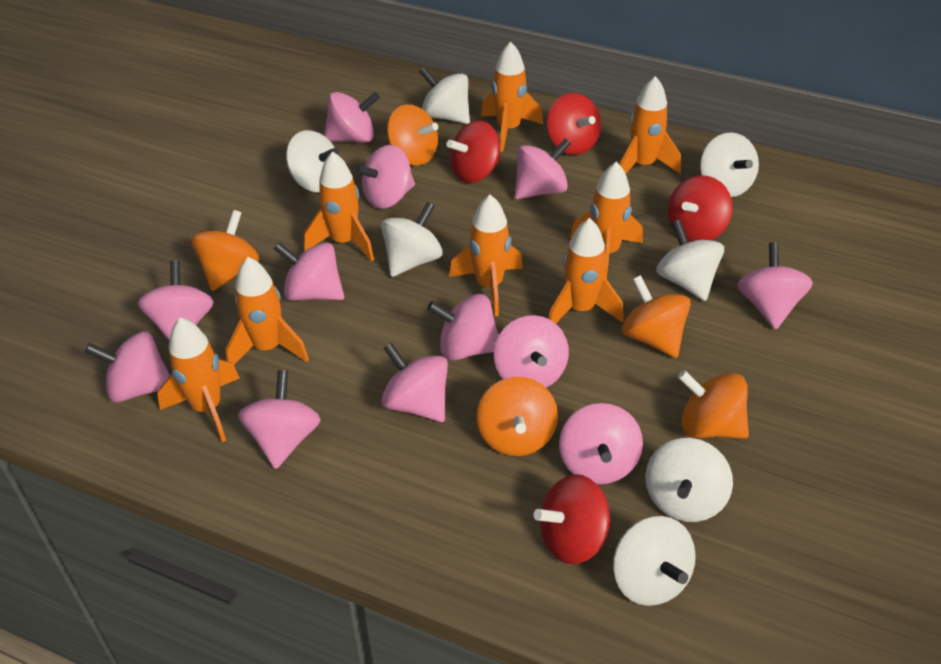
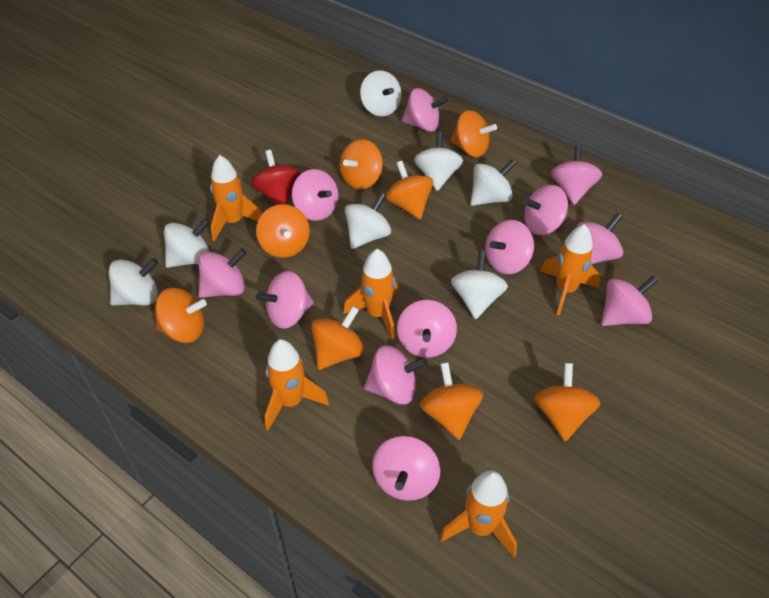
orange rocket: [157,317,240,442] [225,257,309,365] [304,151,374,262] [449,195,523,316] [481,42,543,152] [548,218,624,324] [570,162,643,279] [619,76,681,174] = 8 -> [210,155,262,241] [265,339,329,430] [343,249,398,340] [440,470,517,557] [540,224,600,316] = 5
orange spinning top: [191,210,259,291] [387,104,438,165] [476,377,558,456] [622,275,691,358] [678,370,749,439] = 5 -> [155,288,207,343] [256,204,310,258] [311,306,364,370] [340,139,383,189] [386,161,433,219] [420,362,483,440] [450,110,497,157] [534,363,601,441] = 8
red spinning top: [446,121,501,183] [534,474,612,565] [547,93,601,155] [668,175,733,242] = 4 -> [251,150,300,205] = 1

